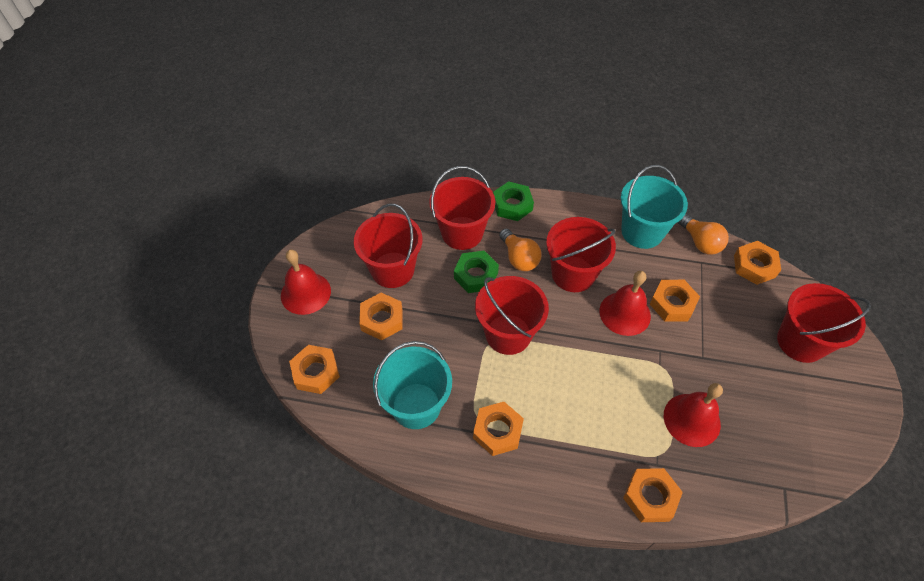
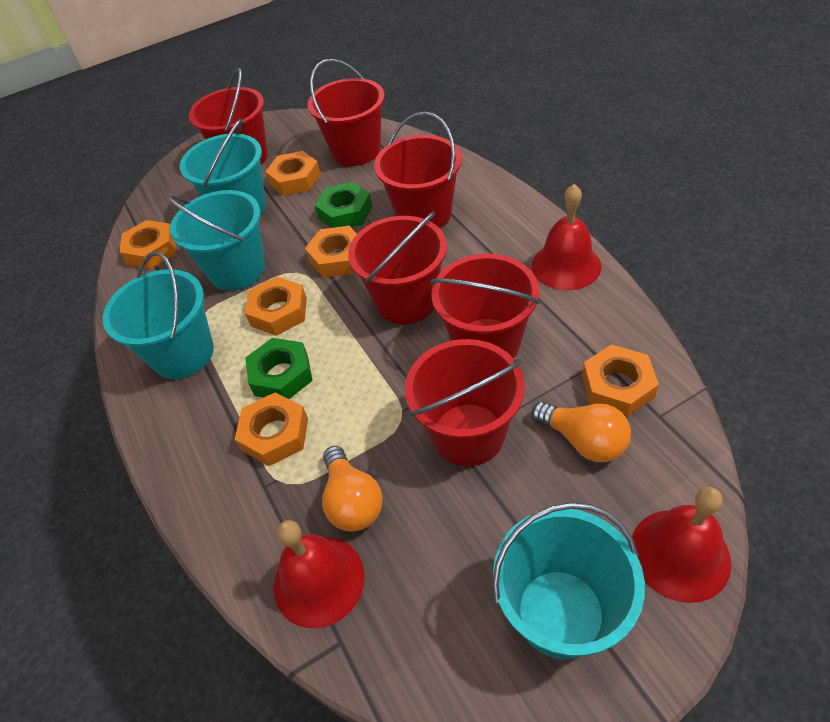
red bucket: [354,204,422,288] [429,166,495,250] [475,276,549,355] [546,217,616,292] [777,283,871,363] = 5 -> [189,68,268,165] [307,59,385,166] [348,211,447,324] [374,112,462,228] [405,339,525,466] [430,254,540,358] = 6
turquoise bucket: [373,341,452,429] [621,165,688,249] = 2 -> [103,251,214,379] [168,190,265,291] [180,119,266,216] [493,502,645,659] = 4

